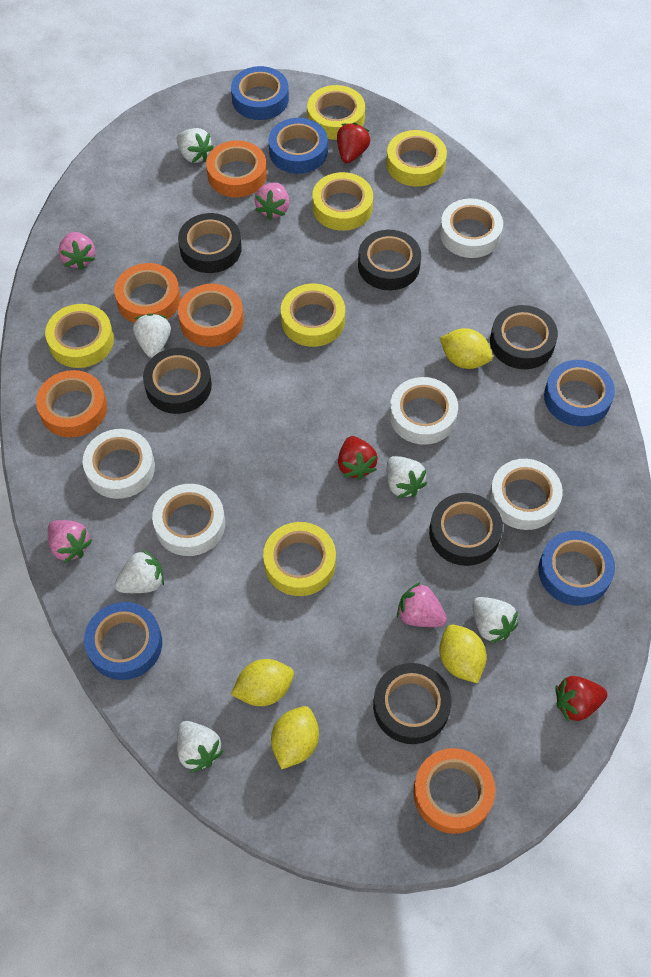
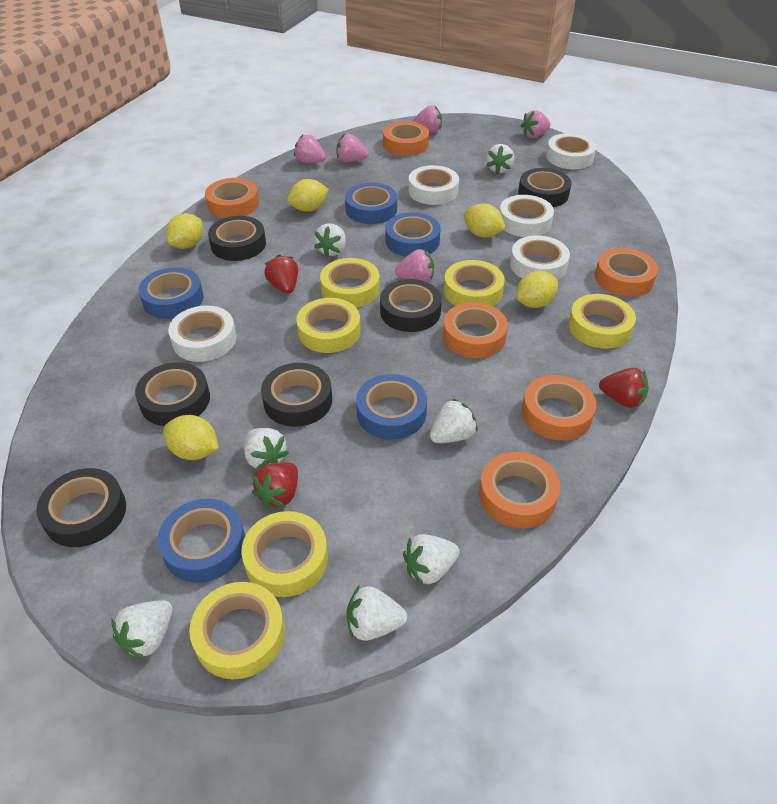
orange tape: [36,370,107,437] [114,263,181,323] [178,284,244,347] [206,140,267,197] [413,748,495,834] = 5 -> [205,178,259,218] [383,121,429,156] [443,302,508,358] [479,452,560,528] [522,375,596,441] [595,248,658,297] = 6
pink strawberry: [48,520,92,563] [58,232,95,270] [254,182,289,220] [397,582,447,627] = 4 -> [294,134,326,163] [336,134,369,162] [395,249,434,282] [412,105,442,133] [521,110,551,138] = 5
white strawberry: [115,549,164,593] [133,313,171,358] [177,128,214,163] [177,721,224,773] [387,456,427,498] [472,597,518,644] = 6 -> [111,600,173,659] [244,428,289,471] [314,224,346,257] [346,585,407,641] [403,534,459,587] [430,398,478,443] [486,144,514,174] = 7
yellow lemon: [231,659,294,706] [271,706,319,769] [439,625,487,683] [440,328,493,369] = 4 -> [163,415,219,460] [166,213,203,249] [287,179,329,212] [464,204,506,238] [516,271,558,308] = 5

